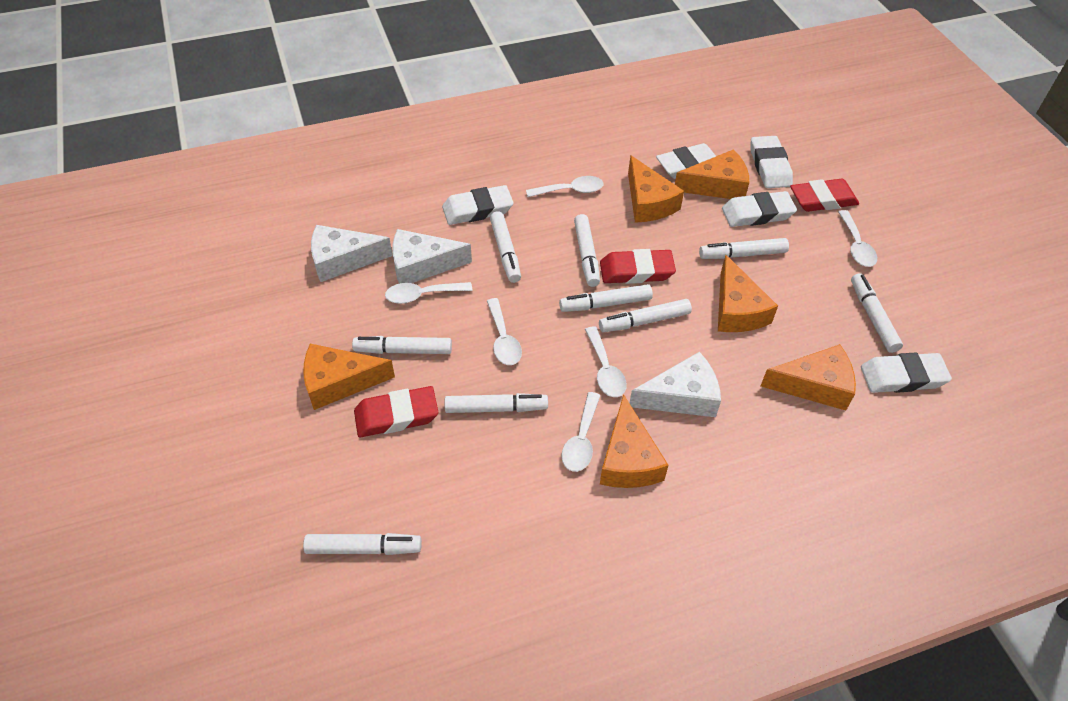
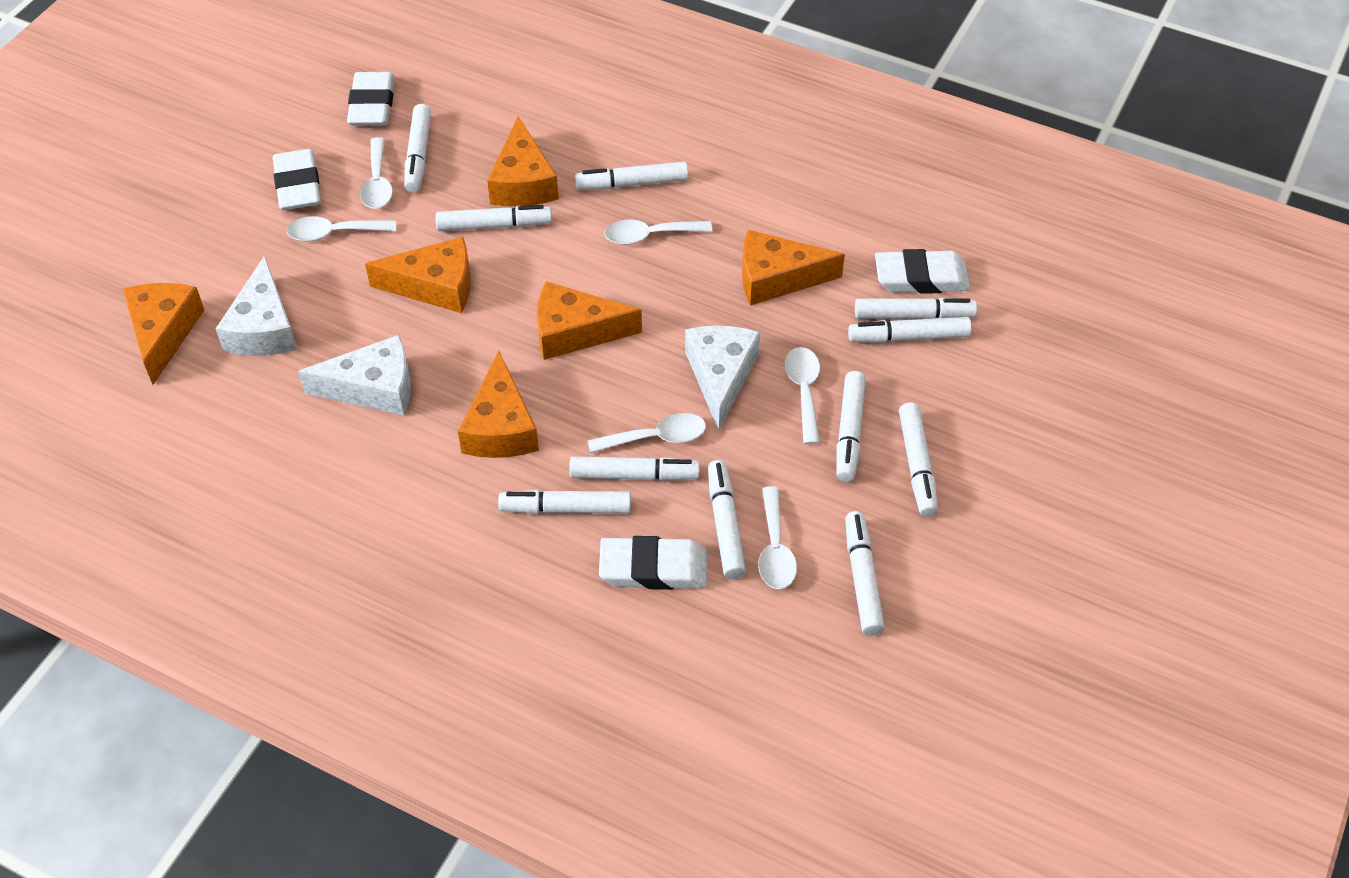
red eraser: [354,386,438,437] [600,249,676,284] [790,179,859,212] = 3 -> none = 0
white eraser: [442,185,514,225] [656,143,716,179] [722,191,797,227] [751,136,793,188] [861,352,952,393] = 5 -> [273,149,321,210] [347,72,395,126] [599,536,707,590] [875,249,970,294] = 4
white marker: [303,533,422,555] [352,336,452,354] [445,393,548,413] [490,211,521,283] [559,284,653,312] [574,214,600,287] [599,299,692,332] [699,238,789,259] [851,273,903,353] = 9 -> [404,104,431,192] [435,205,552,231] [498,490,631,514] [569,457,700,481] [575,161,689,190] [708,460,746,579] [836,371,866,482] [845,511,885,636] [848,317,972,343] [855,297,977,319] [899,402,938,517] = 11

